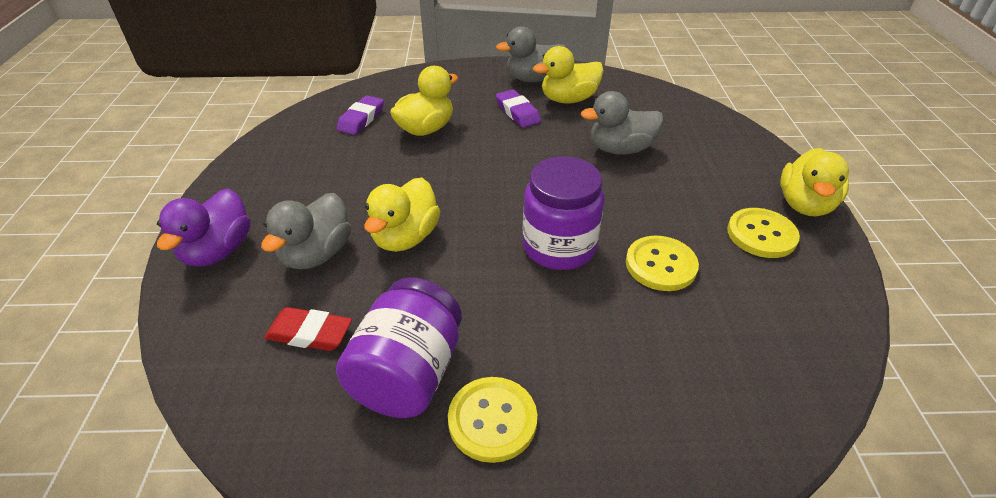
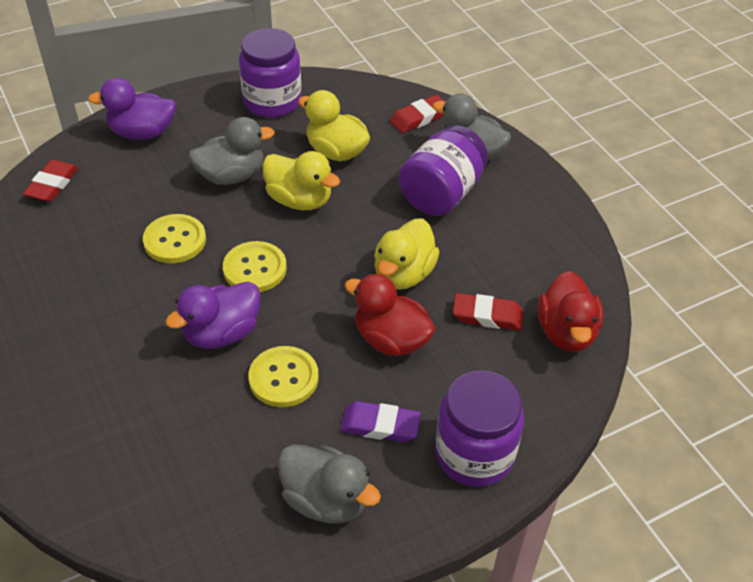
purple duck: [157,188,250,267] = 1 -> [88,78,176,140] [165,282,260,348] = 2
purple eraser: [336,95,384,135] [496,89,541,128] = 2 -> [340,401,421,442] = 1
purple jar: [336,277,462,418] [523,156,604,270] = 2 -> [239,28,301,118] [399,125,488,216] [435,370,524,487] = 3
red duck: none = 0 -> [344,274,435,356] [538,271,604,352] = 2
red eraser: [264,307,352,351] = 1 -> [23,160,79,202] [390,95,444,133] [453,293,523,330] = 3
yellow duck: [364,178,440,252] [390,66,458,136] [533,46,604,103] [780,148,849,217] = 4 -> [262,151,340,210] [298,90,370,161] [374,218,440,290] = 3

